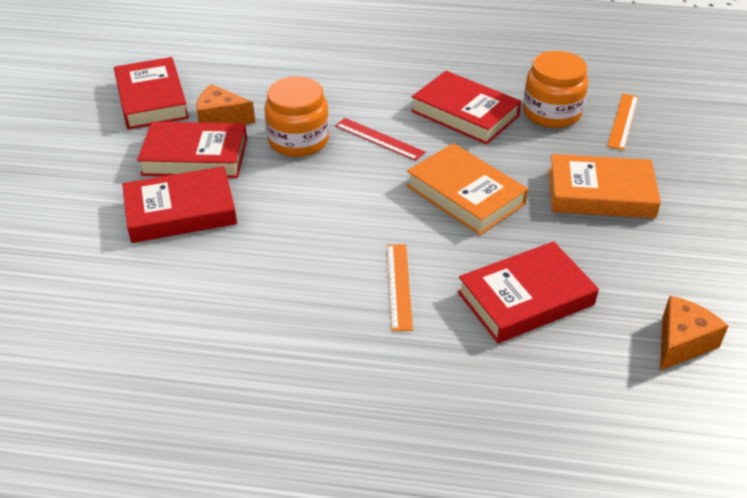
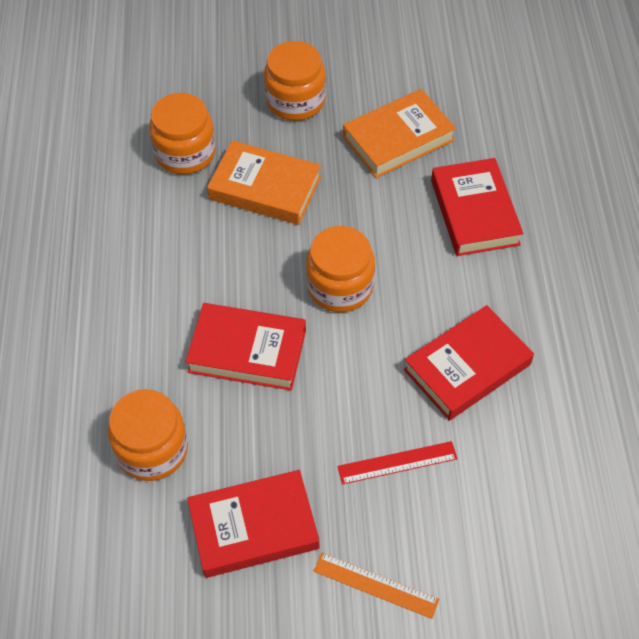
orange cheese: [196,84,255,124] [660,296,728,371] = 2 -> none = 0
orange jar: [264,77,329,157] [523,51,588,128] = 2 -> [108,389,188,481] [149,93,216,174] [264,41,326,121] [306,226,375,312] = 4
orange ruler: [387,244,413,331] [607,94,639,150] = 2 -> [314,553,439,619] = 1
red book: [114,57,189,129] [122,166,237,243] [137,121,247,178] [411,71,521,144] [457,241,599,344] = 5 -> [185,303,306,391] [187,470,320,578] [404,305,534,421] [431,158,524,256] = 4

